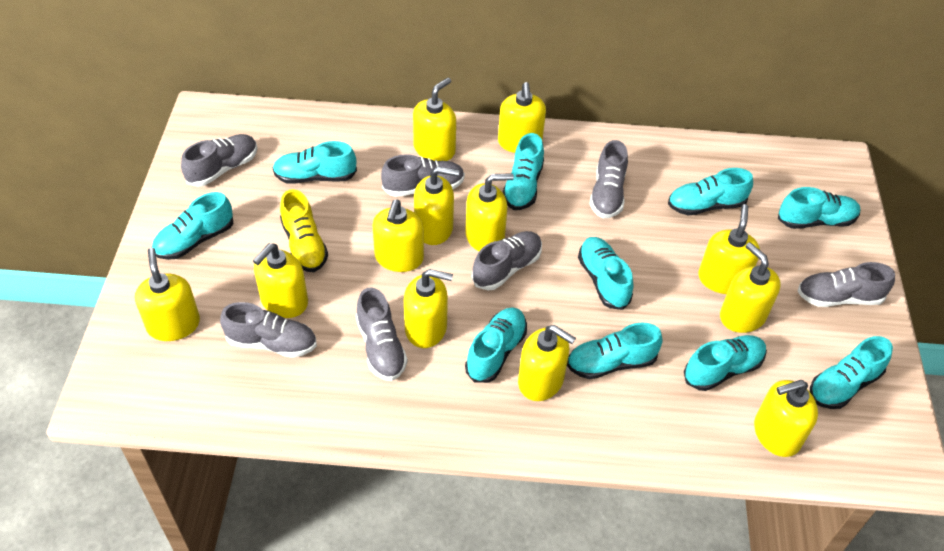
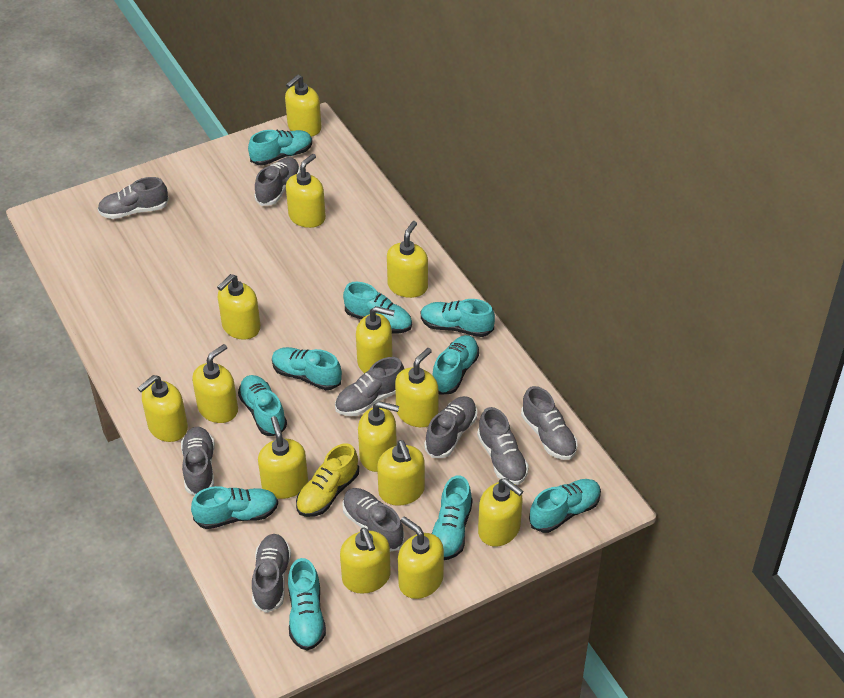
grey shoe: [181,134,257,187] [220,302,317,358] [356,288,407,381] [381,154,465,197] [472,231,542,290] [590,140,628,218] [797,262,895,307] = 7 -> [97,177,169,219] [181,427,215,495] [252,534,291,613] [254,157,300,206] [335,357,404,416] [342,488,405,552] [424,396,477,458] [477,407,529,485] [521,386,577,460] = 9
yellow soap dispenser: [135,248,200,341] [253,243,308,318] [372,200,424,272] [404,269,453,348] [413,77,456,161] [414,166,459,245] [465,173,514,251] [498,82,546,153] [518,325,576,401] [698,204,760,294] [720,242,781,333] [754,380,818,457] = 12 -> [137,375,188,442] [192,344,238,423] [217,274,261,340] [258,416,308,499] [285,74,322,137] [286,154,326,228] [340,528,391,594] [356,306,395,373] [358,401,399,472] [377,440,425,506] [387,221,428,298] [395,348,438,427] [398,517,444,599] [478,478,523,546] = 14

